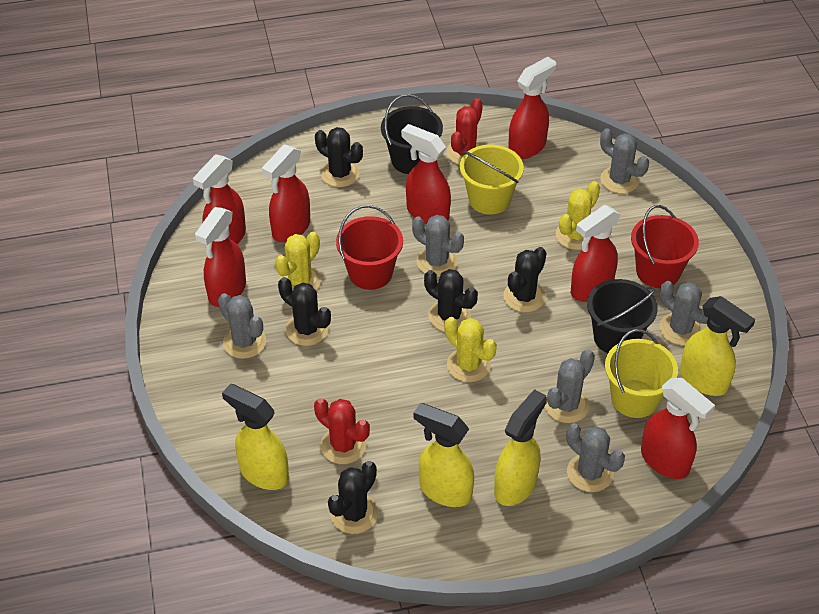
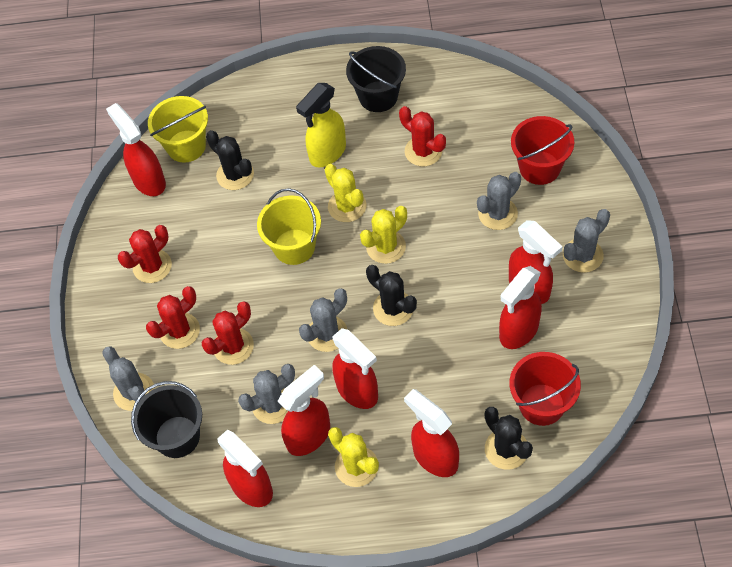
black cactus: [278,277,331,346] [315,127,363,187] [328,461,378,534] [424,269,478,332] [503,247,546,312] = 5 -> [206,130,254,190] [366,265,417,326] [485,407,533,469] = 3
grey cactus: [218,293,266,359] [412,215,464,277] [545,349,595,423] [566,423,625,492] [600,129,649,194] [659,281,708,345] = 6 -> [102,347,155,411] [238,364,295,424] [299,288,347,352] [477,172,521,230] [563,209,610,273] = 5
red cactus: [314,398,370,464] [446,98,483,165] = 2 -> [118,225,172,283] [146,286,200,349] [202,302,254,365] [399,106,446,166] = 4
yellow spray bottle: [222,384,289,490] [414,403,474,507] [494,389,547,506] [680,296,755,396] = 4 -> [296,83,346,168] = 1

